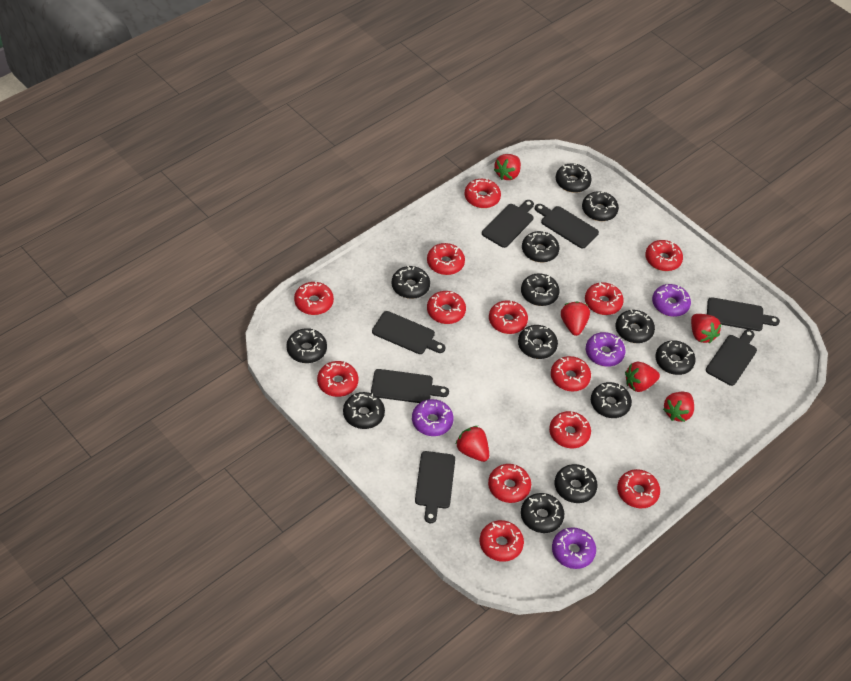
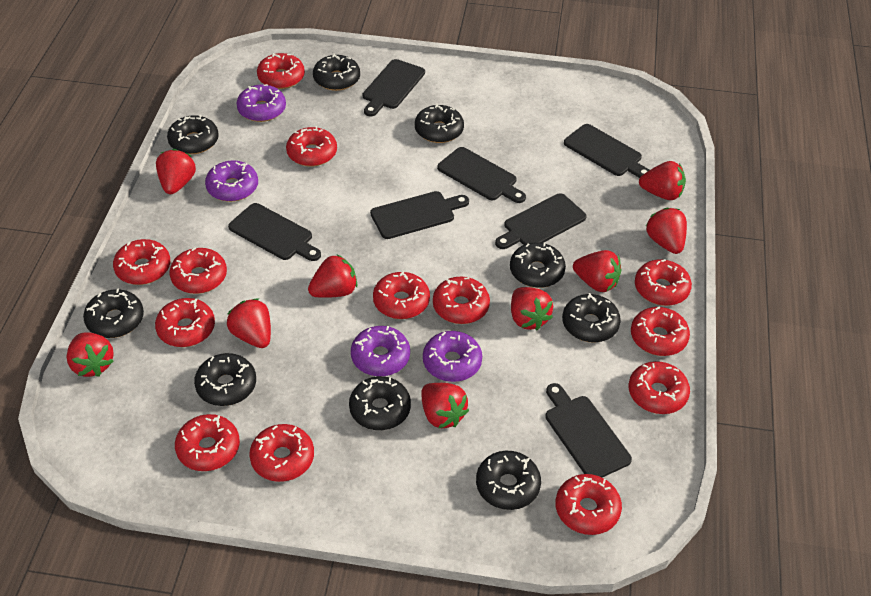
black donut: [286,328,327,363] [343,392,385,429] [391,266,430,299] [518,325,558,359] [521,273,560,306] [521,493,564,533] [522,231,559,263] [554,464,598,503] [555,163,592,193] [582,191,619,221] [591,382,632,418] [615,310,655,343] [655,340,696,375] = 13 -> [83,289,144,338] [167,115,218,154] [194,353,256,406] [313,53,360,91] [349,376,411,430] [415,104,464,143] [476,451,541,510] [510,242,566,288] [562,293,621,343] = 9
red strawberry: [456,426,489,462] [494,154,521,180] [561,301,590,336] [625,362,660,392] [663,392,694,422] [691,314,721,343] = 6 -> [67,333,114,377] [156,149,196,194] [227,299,271,348] [308,254,357,298] [421,383,469,428] [511,287,553,330] [573,250,621,292] [639,161,686,200] [646,208,687,254] = 9

